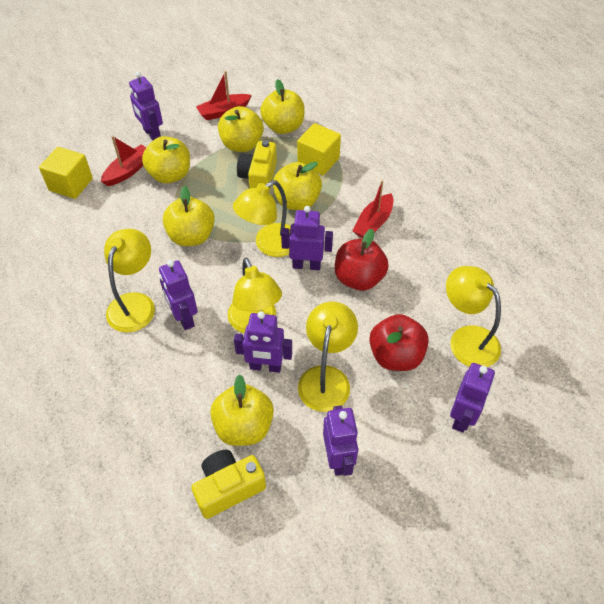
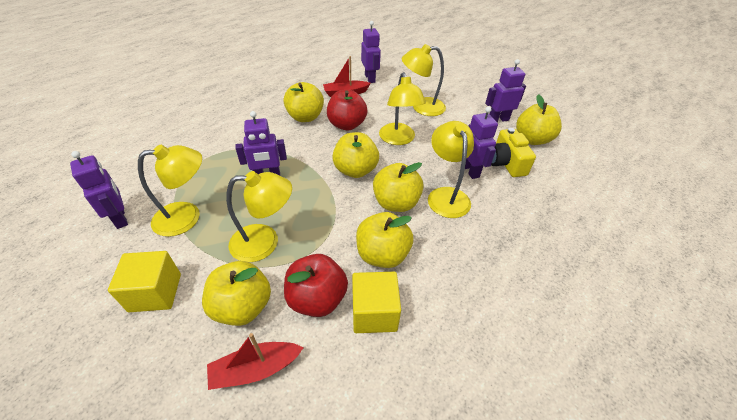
purple robot: [129,72,163,141] [159,260,198,330] [234,311,292,373] [281,206,333,270] [323,406,358,476] [450,363,495,433] = 6 -> [70,151,128,229] [235,111,287,175] [361,21,381,83] [465,107,498,179] [485,59,526,122] = 5
red boat: [101,136,146,186] [196,71,252,120] [352,181,393,238] = 3 -> [207,333,304,390] [323,56,371,97] = 2
yellow camera: [191,450,266,519] [237,140,277,193] = 2 -> [491,128,536,177] = 1

